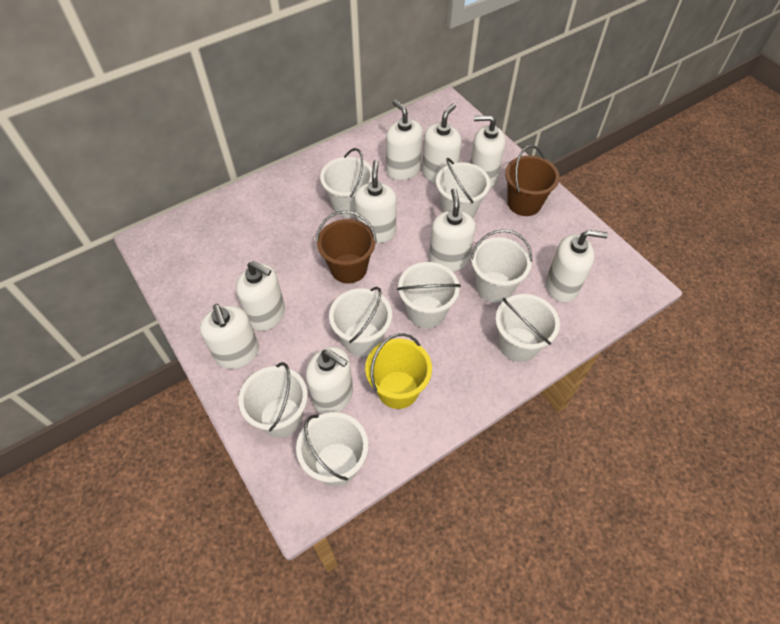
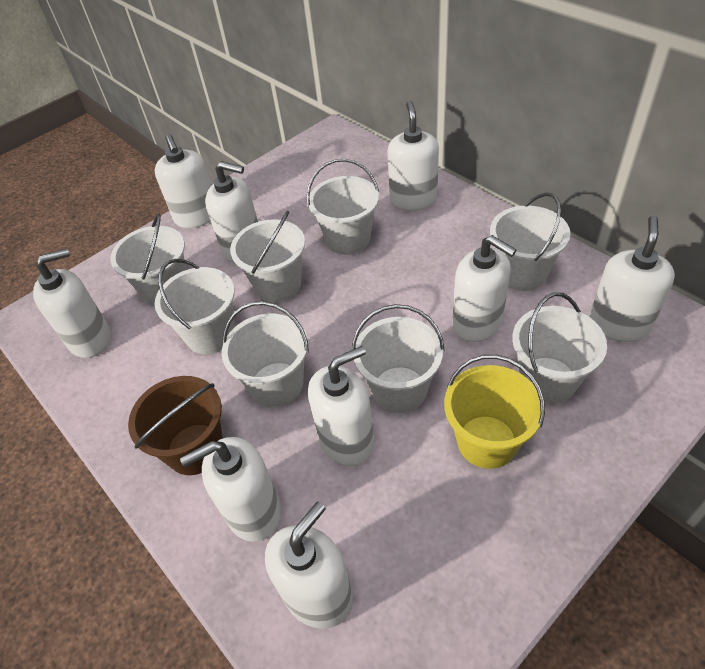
brown bucket: [316,211,377,283] [505,145,560,216] = 2 -> [128,376,223,475] = 1

